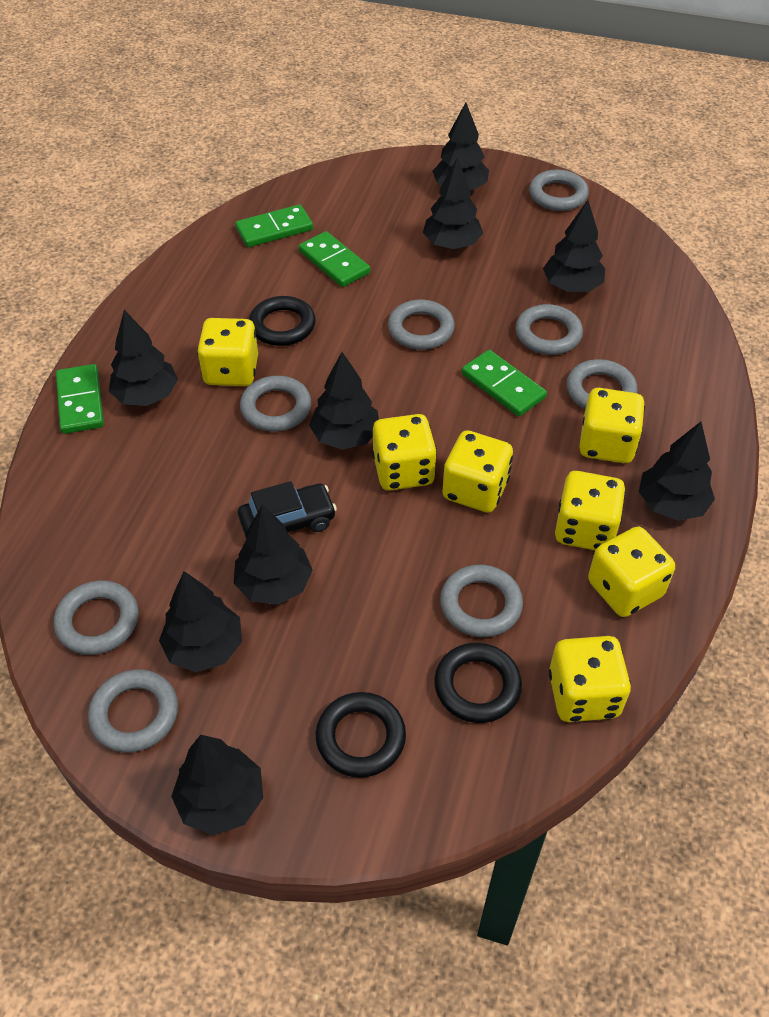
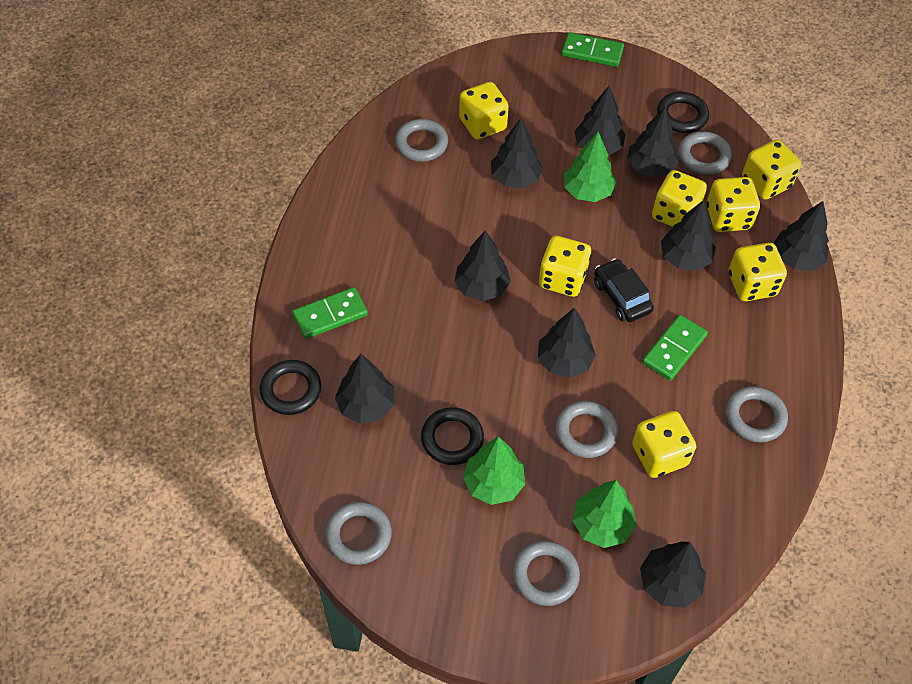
green domino: [56,364,104,434] [235,204,313,247] [299,231,370,287] [462,350,547,416] = 4 -> [292,287,368,339] [562,32,624,67] [642,315,708,381] = 3
green tree: none = 0 -> [463,436,525,505] [564,132,616,202] [572,480,636,548] = 3
grey ring: [54,581,139,655] [88,669,178,753] [240,376,311,432] [388,300,455,350] [440,565,523,637] [515,304,583,355] [529,170,589,211] [566,359,638,409] = 8 -> [325,502,392,565] [395,119,448,162] [512,541,580,606] [555,401,618,458] [678,131,732,174] [726,386,788,443] = 6

